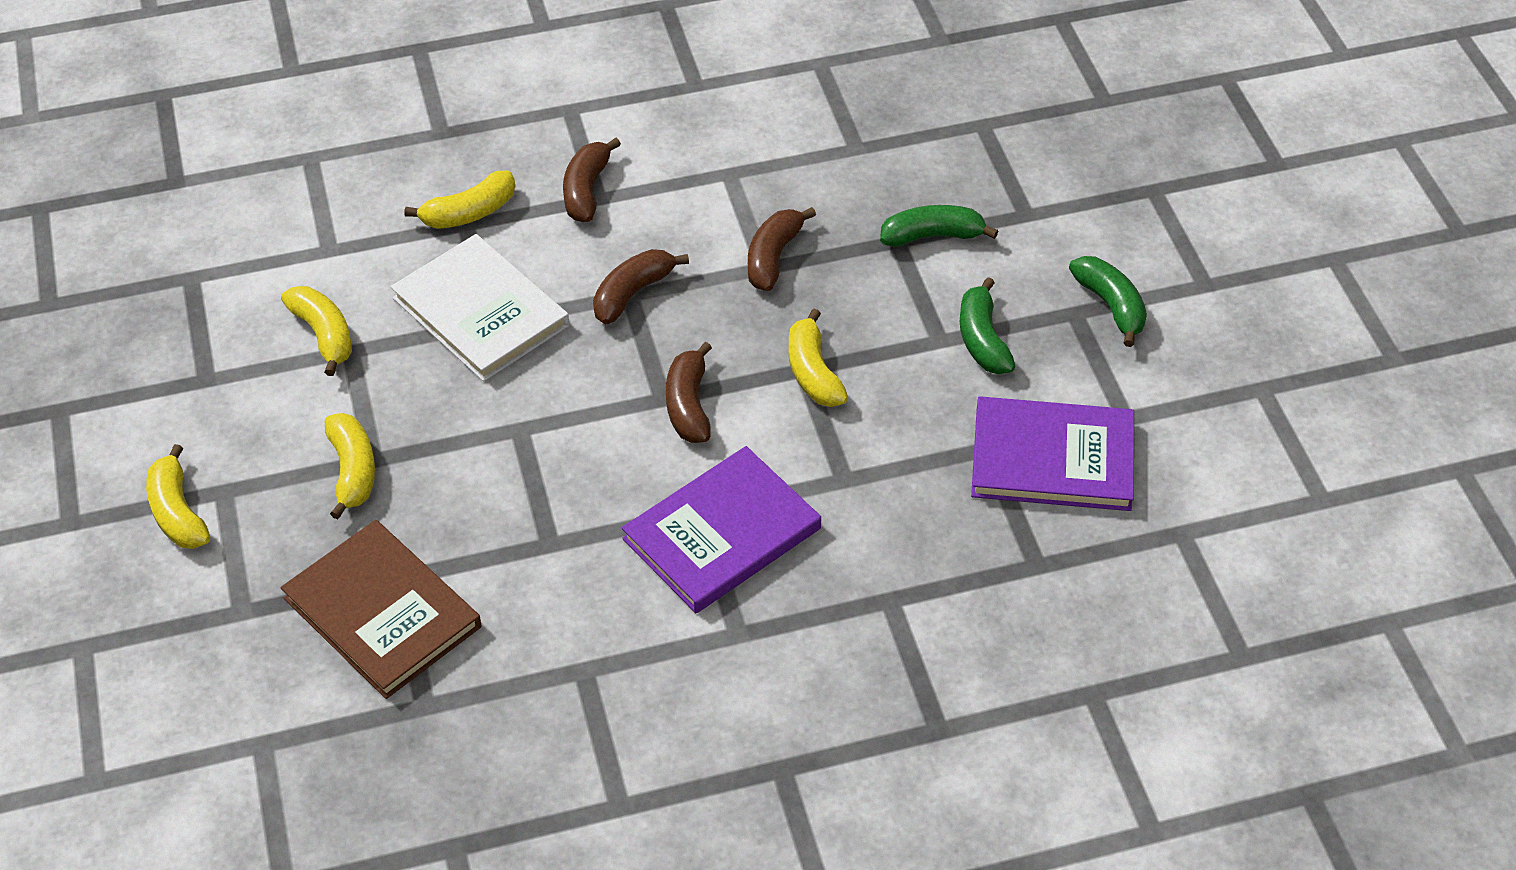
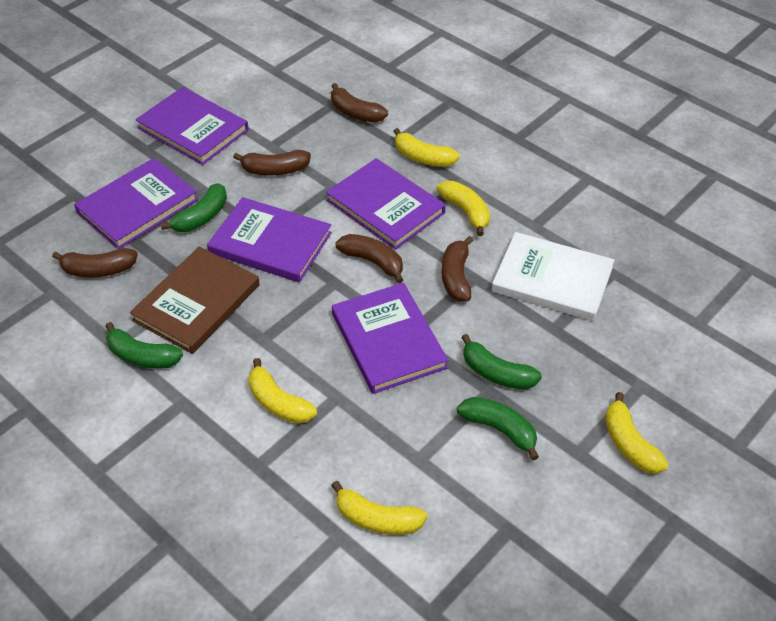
brown banana: [563,138,621,222] [593,249,689,324] [666,342,712,443] [748,207,816,291] = 4 -> [52,248,138,277] [233,150,311,176] [331,83,388,122] [335,234,403,284] [442,236,474,302] = 5
green banana: [880,205,998,247] [960,277,1015,374] [1069,256,1147,347] = 3 -> [105,322,183,369] [161,183,227,232] [457,397,539,460] [461,334,542,389] = 4
purple book: [622,446,821,613] [971,397,1134,511] = 2 -> [74,158,198,249] [135,87,249,165] [207,197,332,283] [326,158,446,250] [332,283,448,394] = 5

